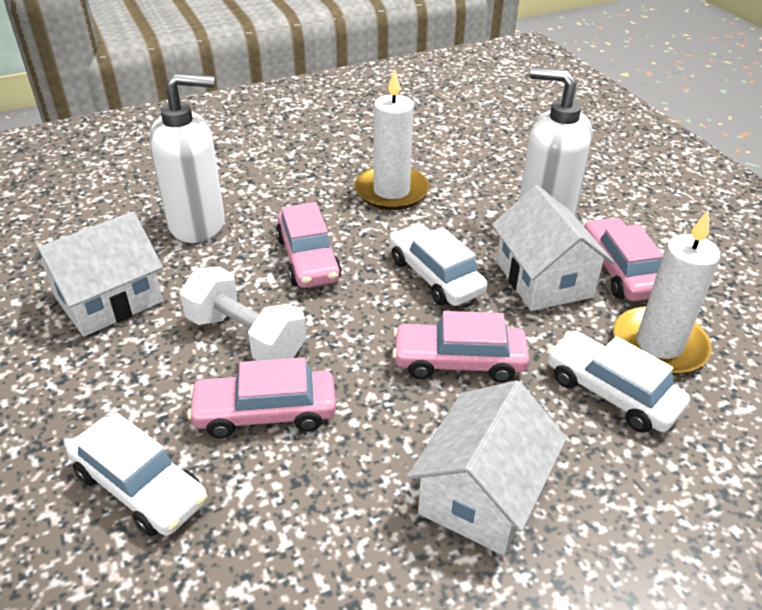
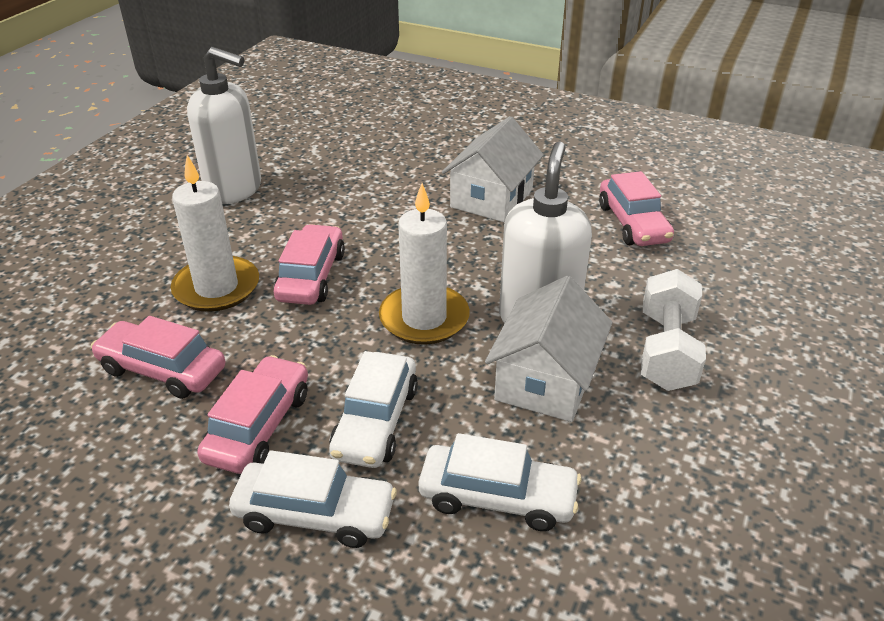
white house: [33,211,163,337] [407,380,567,556] [492,185,614,311] = 3 -> [442,116,544,222] [485,276,613,422] = 2

